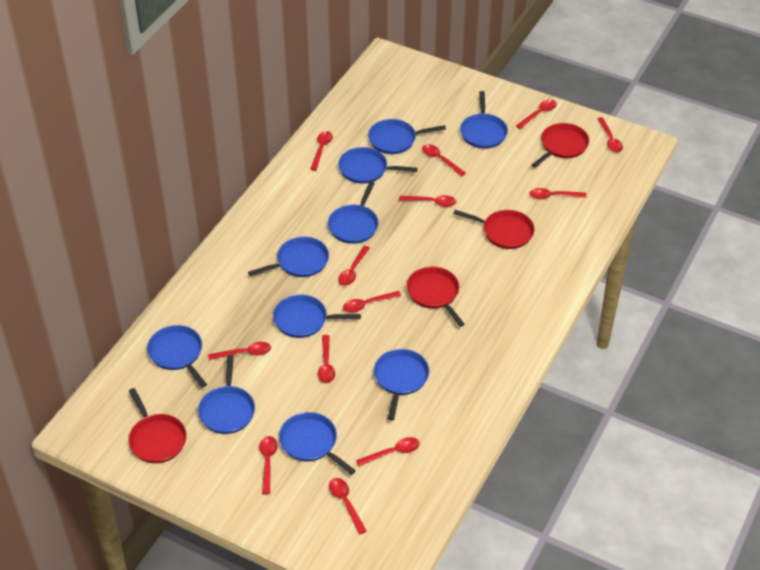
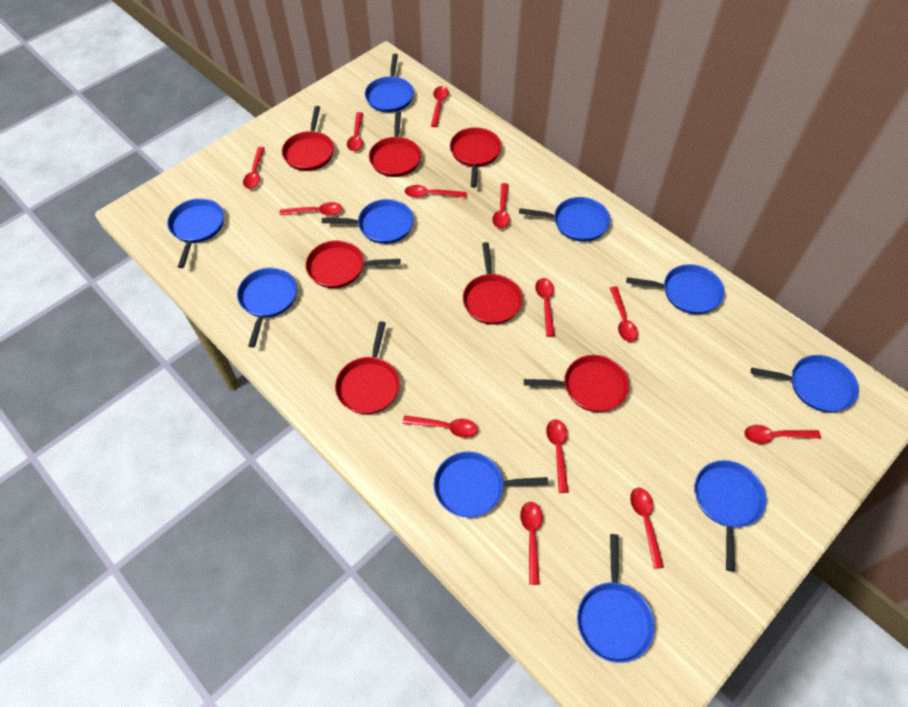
red pan: [128,388,187,463] [407,267,465,327] [453,210,535,249] [532,123,589,168] = 4 -> [282,106,334,171] [306,240,400,288] [335,321,400,414] [369,111,421,177] [450,127,502,188] [463,242,523,325] [524,355,629,412] = 7

